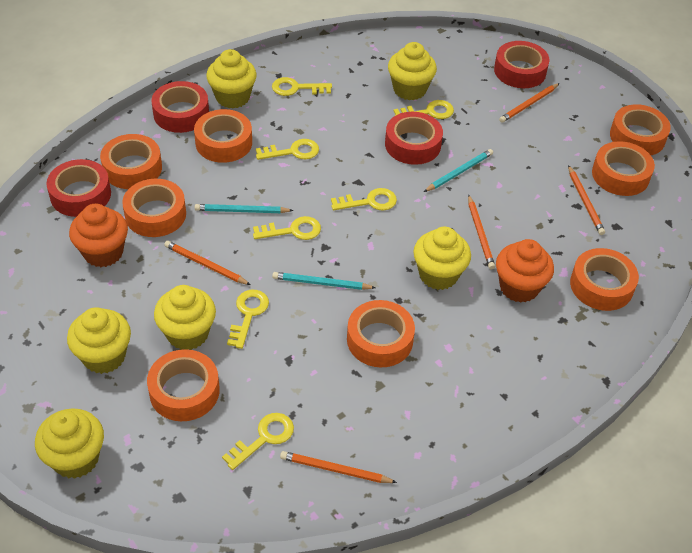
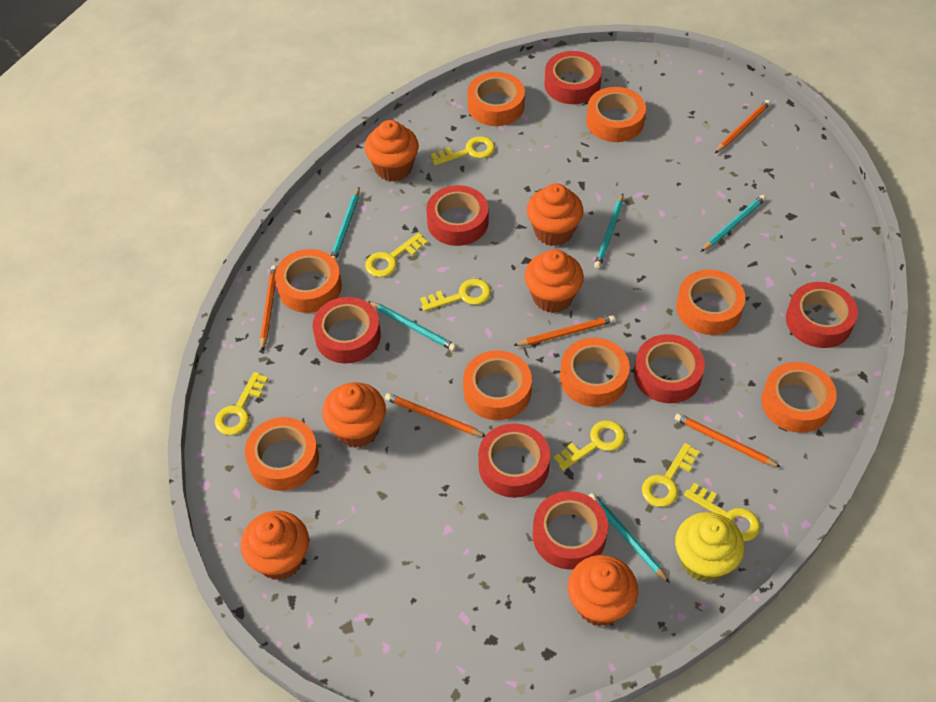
orange cupcake: [69,204,128,267] [496,239,554,303] = 2 -> [241,511,309,580] [322,382,386,448] [365,120,419,182] [525,249,584,313] [527,183,583,246] [568,555,638,627] = 6
red tape: [46,159,111,217] [151,81,209,133] [385,112,443,165] [494,41,550,88] = 4 -> [313,297,381,364] [426,185,488,246] [478,423,550,498] [533,491,608,570] [544,51,602,104] [634,334,705,403] [786,282,858,348] = 7
turquoise pencil: [195,204,294,213] [272,272,376,290] [424,149,493,192] = 3 -> [331,187,360,260] [368,301,456,351] [589,493,670,583] [594,194,624,269] [701,195,766,252] = 5
yellow cupcake: [35,408,104,479] [67,307,131,374] [154,285,216,350] [206,49,256,109] [388,42,437,100] [413,227,471,290] = 6 -> [675,512,745,582] = 1

